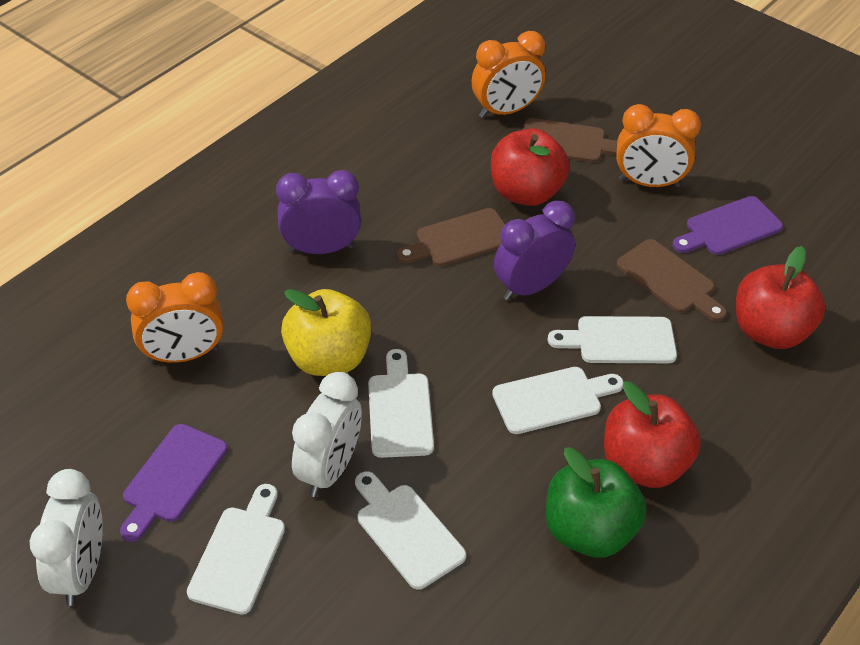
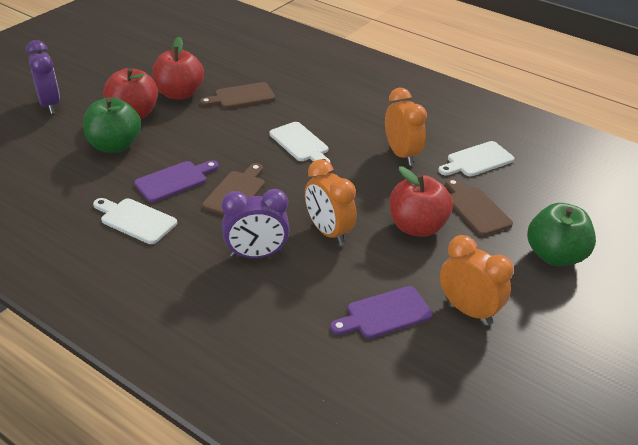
green apple: [546,447,646,558] = 1 -> [83,97,141,153] [527,203,596,266] = 2
white clock: [30,469,103,606] [292,372,362,497] = 2 -> none = 0
white cutting board: [187,484,285,615] [355,471,466,590] [368,349,434,458] [492,367,624,434] [548,316,677,363] = 5 -> [93,198,177,244] [269,122,330,163] [438,141,515,176] = 3
yellow apple: [281,289,372,376] = 1 -> none = 0

